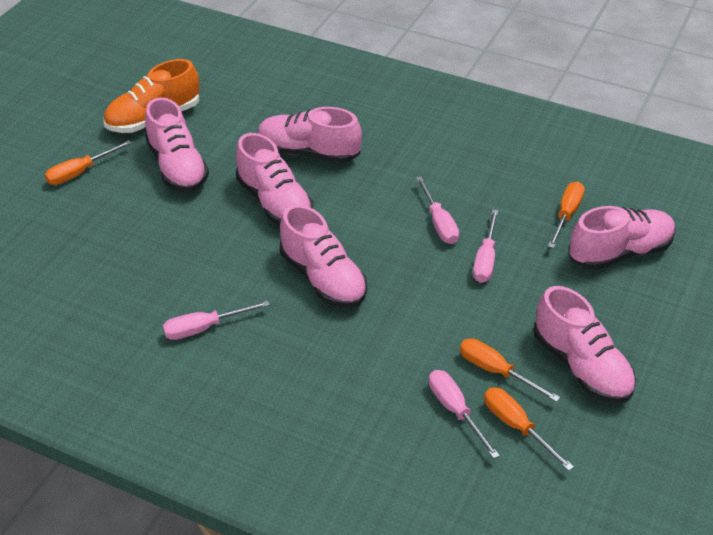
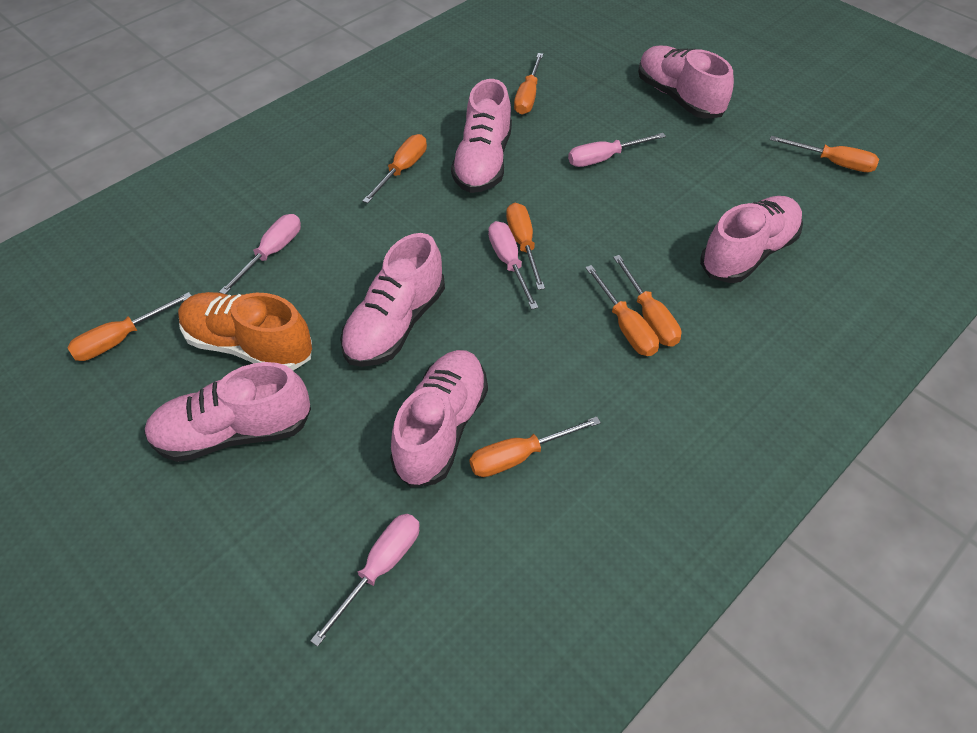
orange screwdriver: [45,140,132,185] [460,338,560,402] [484,387,574,471] [548,182,585,248] = 4 -> [67,292,192,361] [362,134,427,203] [470,416,601,477] [506,203,545,290] [514,53,543,115] [585,265,659,356] [613,255,681,347] [770,136,879,172] = 8

